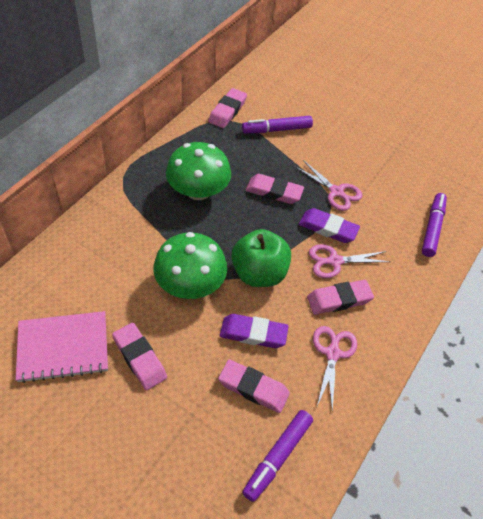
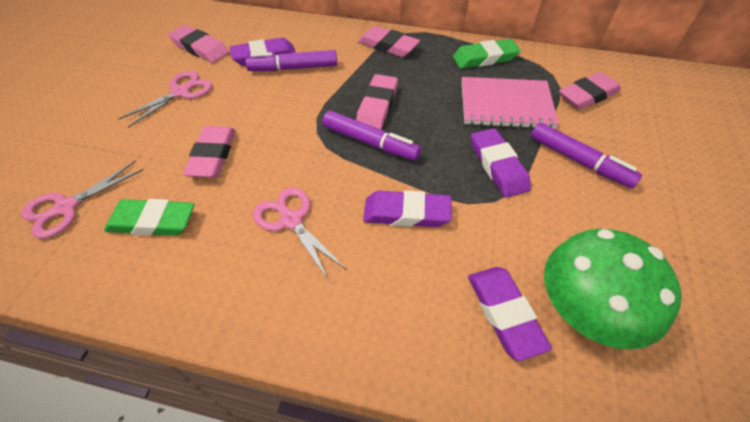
green apple: [231,229,291,287] = 1 -> none = 0
green eraser: none = 0 -> [104,199,194,236] [453,39,521,69] = 2
green mushroom: [154,232,227,299] [166,142,231,200] = 2 -> [544,229,682,349] = 1
purple eraser: [220,314,289,348] [299,208,360,243] = 2 -> [230,38,296,66] [363,190,452,227] [468,267,552,361] [471,128,531,197] = 4

